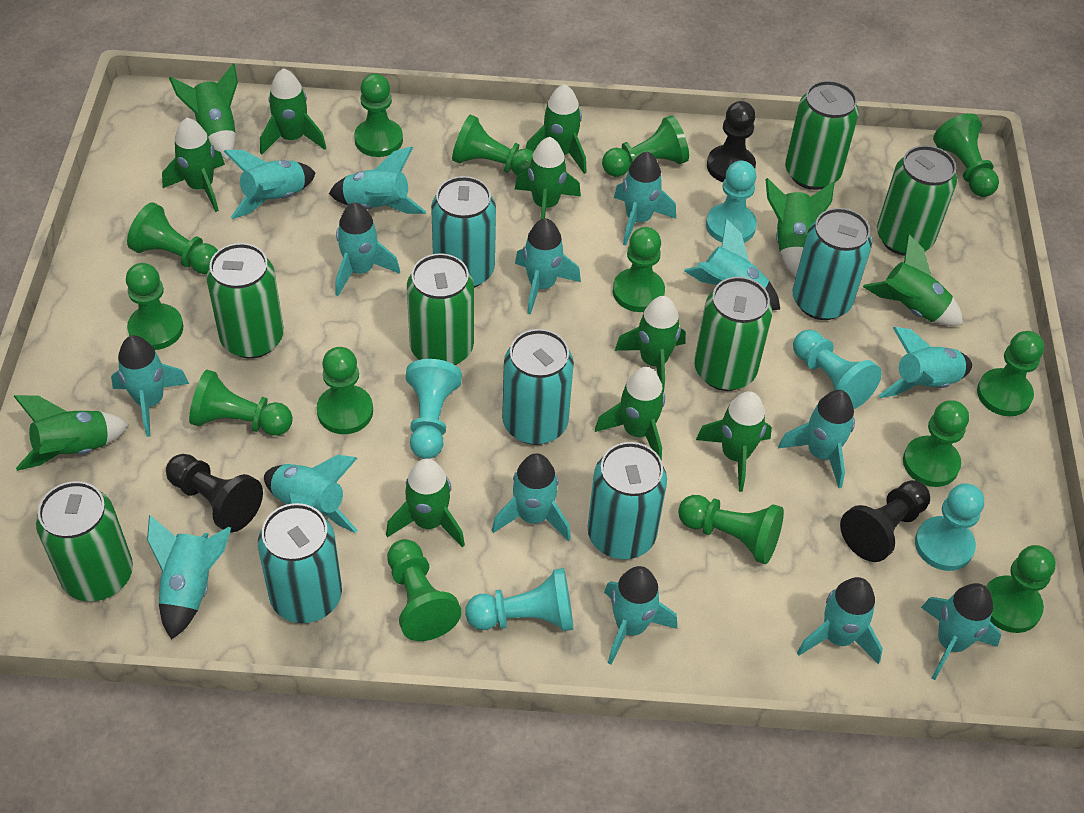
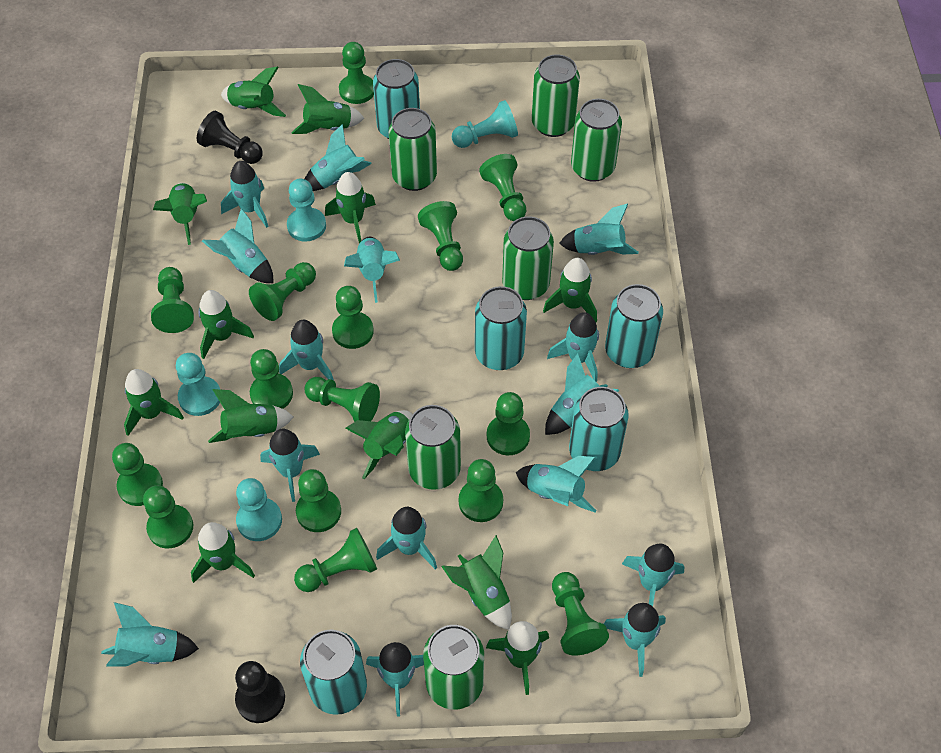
black pawn: [166,454,263,533] [707,101,756,182] [840,480,930,562] = 3 -> [197,111,263,164] [235,661,285,723] = 2
green pawn: [126,263,183,350] [127,202,218,274] [189,370,293,436] [317,347,373,434] [354,73,403,157] [387,539,462,641] [452,114,533,176] [602,115,689,177] [613,227,665,312] [678,495,784,564] [903,400,969,487] [933,113,999,197] [977,331,1044,416] [986,545,1056,633] = 14 -> [112,443,163,506] [143,485,193,549] [151,267,194,333] [249,262,316,321] [250,349,293,409] [294,528,377,592] [296,469,341,532] [305,377,380,422] [332,286,374,349] [339,42,374,104] [418,201,463,271] [459,459,503,522] [479,154,526,221] [487,392,530,455] [552,572,609,655] = 15
turquoise pawn: [406,359,462,459] [465,568,573,631] [706,161,757,243] [793,330,882,409] [915,483,984,571] = 5 -> [176,353,220,416] [236,478,282,541] [287,179,326,242] [452,100,518,148] = 4

